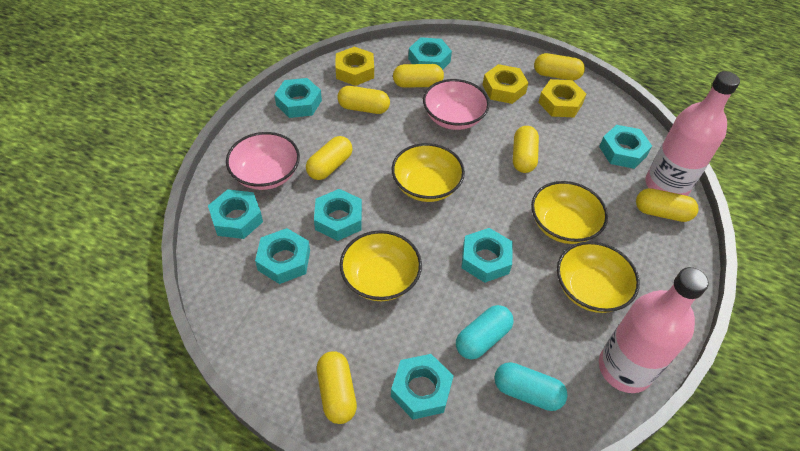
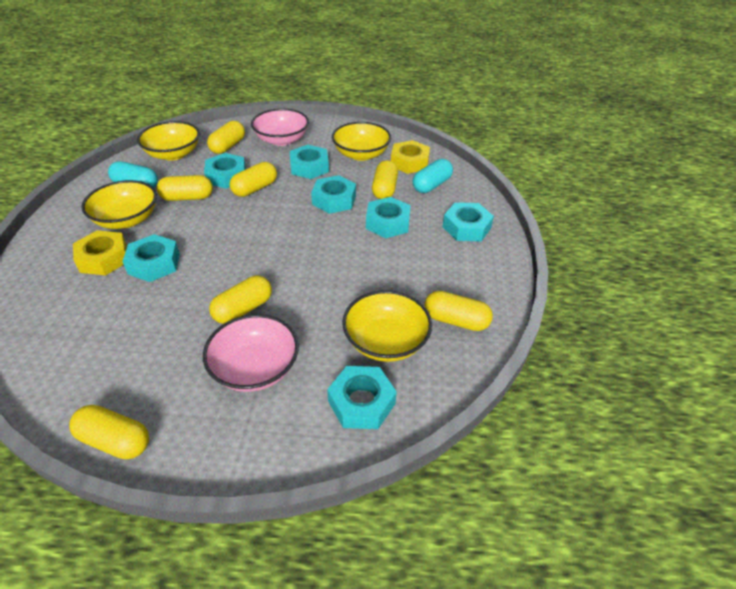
pink bottle: [599,267,709,393] [646,71,740,196] = 2 -> none = 0
turquoise nut: [208,189,263,239] [255,228,310,284] [274,78,322,118] [314,189,362,241] [391,354,454,419] [408,37,452,70] [461,228,513,283] [599,125,652,169] = 8 -> [122,234,180,282] [204,153,246,189] [290,145,329,179] [311,175,356,214] [327,366,397,429] [366,197,411,238] [442,202,494,241] = 7
yellow nut: [336,47,374,86] [483,64,529,104] [538,79,586,117] = 3 -> [73,230,127,275] [391,140,430,174] = 2

